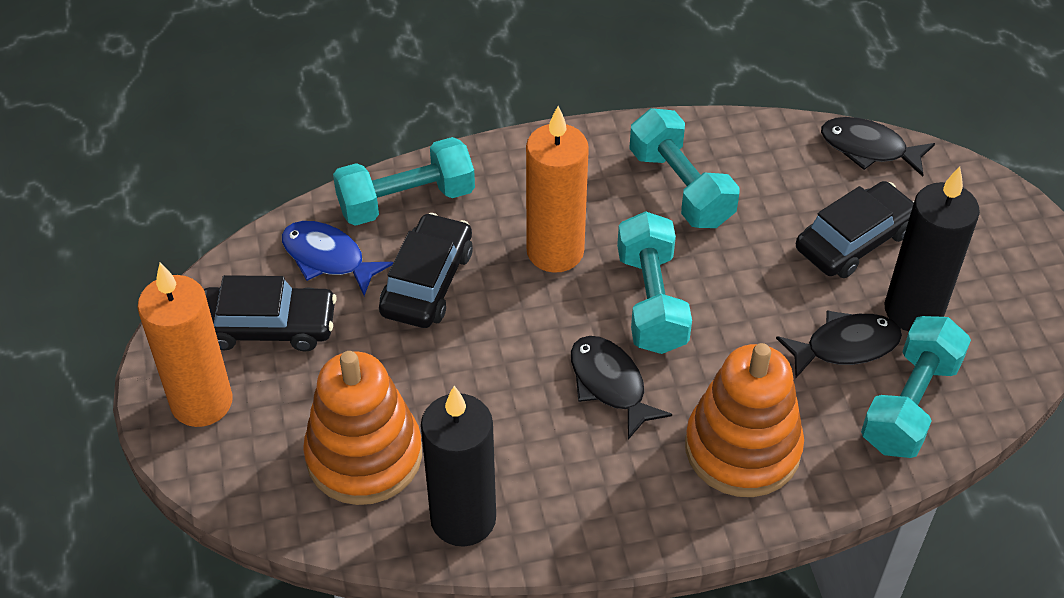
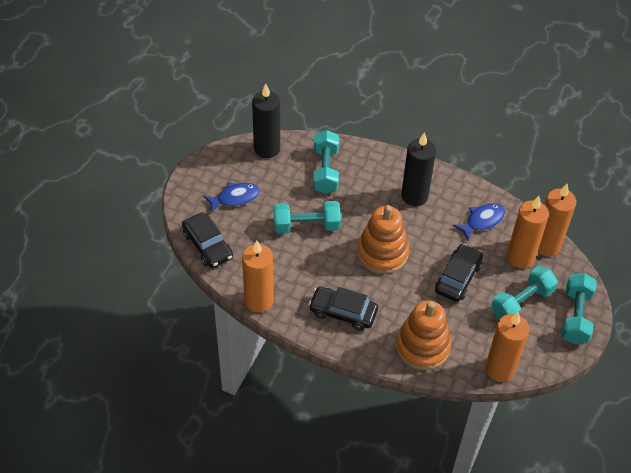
black fish: [571,336,672,440] [776,310,902,378] [821,117,935,177] = 3 -> none = 0
blue fish: [282,221,393,296] = 1 -> [203,183,260,213] [453,203,505,241] = 2
orange candle: [137,263,233,427] [526,106,589,273] = 2 -> [242,241,274,313] [485,312,529,382] [507,196,549,268] [538,184,576,256] = 4

